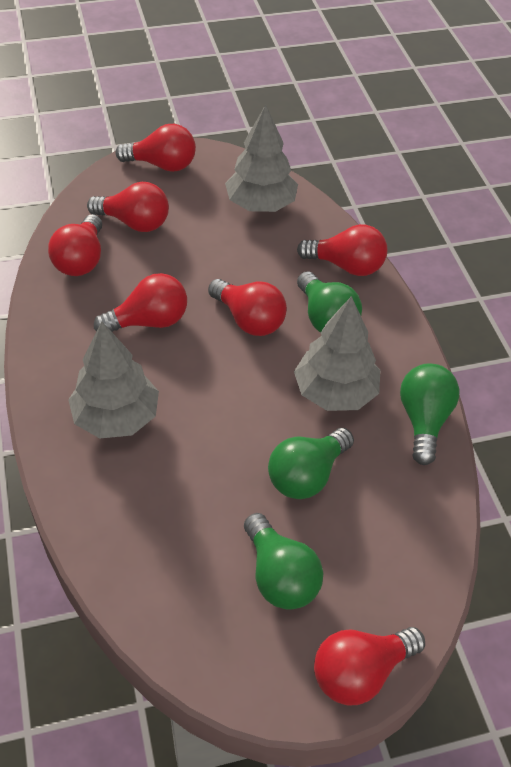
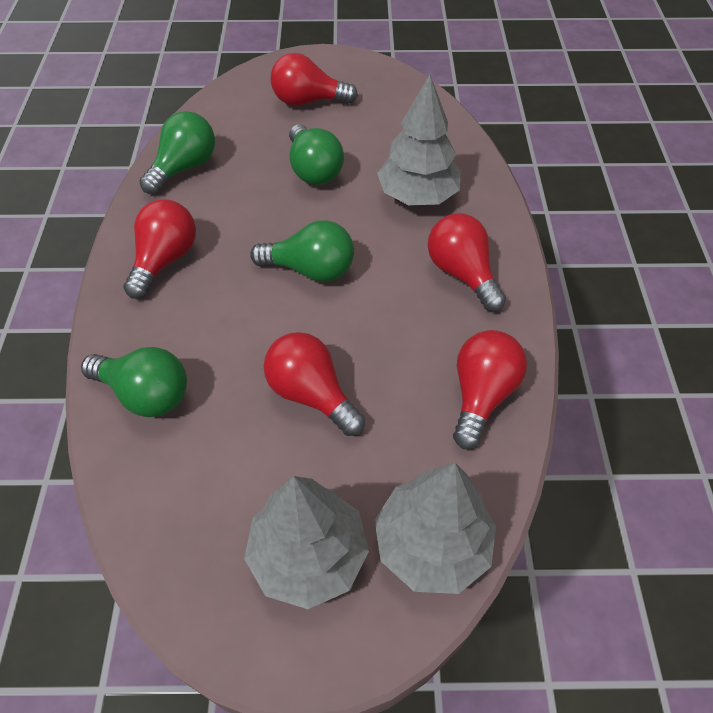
red light bulb: [48,214,102,276] [87,182,169,232] [94,273,187,332] [116,124,196,172] [208,279,287,336] [297,224,387,276] [314,627,425,705] = 7 -> [123,199,196,299] [264,332,365,436] [271,53,358,106] [428,213,506,312] [453,330,527,449] = 5

